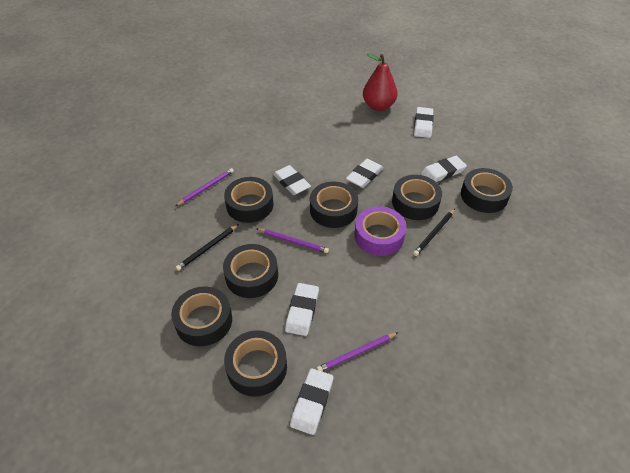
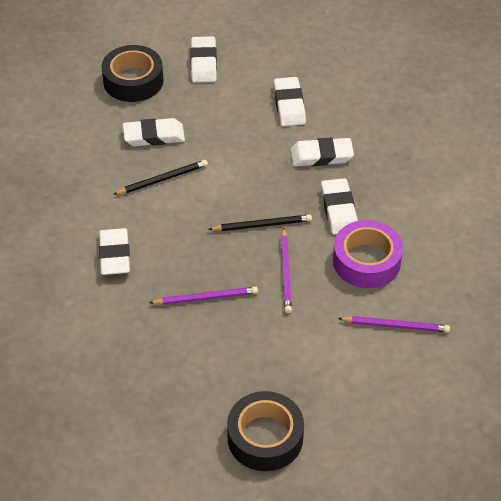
black tape: [171,286,232,346] [223,244,278,298] [224,177,273,223] [224,330,287,397] [310,182,358,228] [392,175,442,220] [461,168,513,213] = 7 -> [102,45,163,102] [227,391,304,471] = 2
red pear: [363,53,398,111] = 1 -> none = 0

